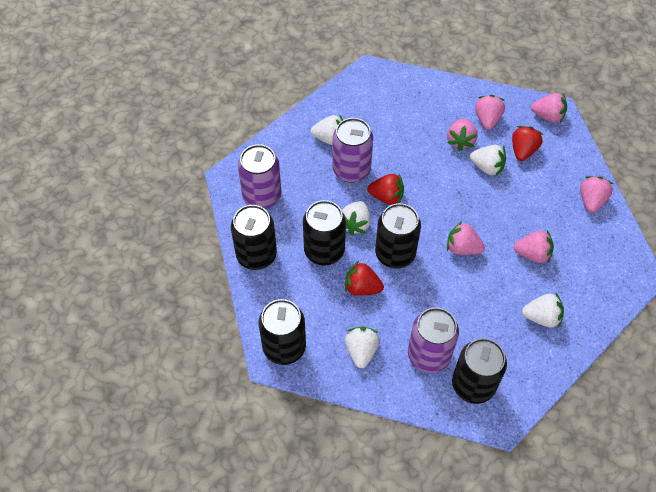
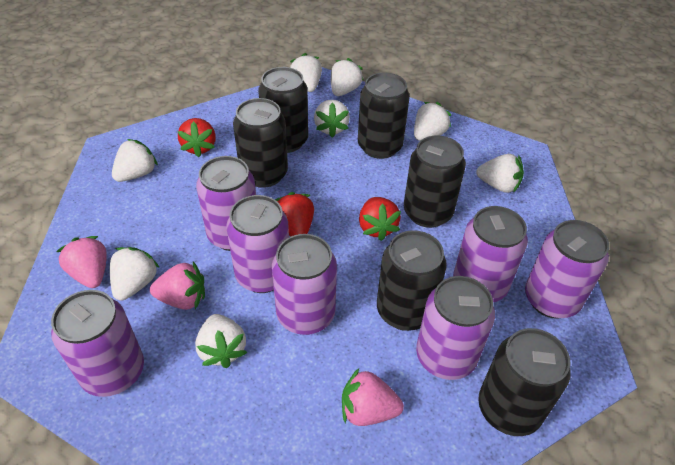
black can: [231,205,277,270] [258,299,306,365] [303,200,346,266] [375,203,421,268] [452,338,507,404] = 5 -> [233,98,288,188] [258,67,308,153] [358,73,410,159] [377,230,447,331] [404,135,466,228] [478,328,571,436] = 6
pink strawberry: [447,118,478,151] [447,221,485,255] [475,95,505,130] [514,230,554,263] [531,93,567,123] [580,176,614,213] = 6 -> [56,236,107,288] [150,261,205,310] [342,368,404,426] = 3
purple can: [238,144,282,209] [332,118,373,183] [408,307,459,373] = 3 -> [51,290,144,397] [196,156,256,251] [226,195,289,293] [272,234,337,335] [416,276,495,380] [453,206,528,302] [525,220,609,319] = 7
white strawberry: [311,115,343,145] [341,201,371,235] [345,327,380,368] [470,145,506,177] [522,293,564,328] = 5 -> [110,247,160,301] [112,139,158,182] [195,314,247,368] [290,53,322,92] [314,100,350,138] [331,58,363,96] [414,102,451,141] [476,154,524,193] = 8

